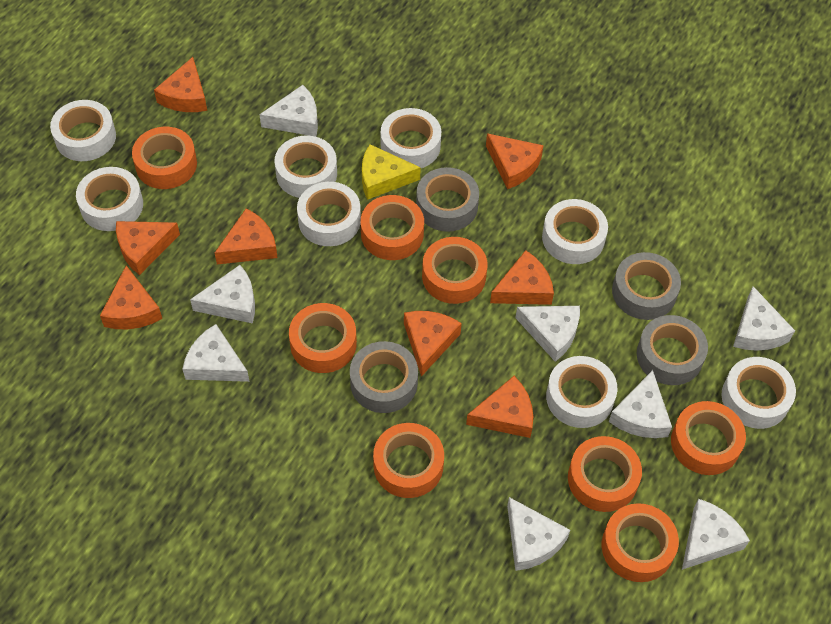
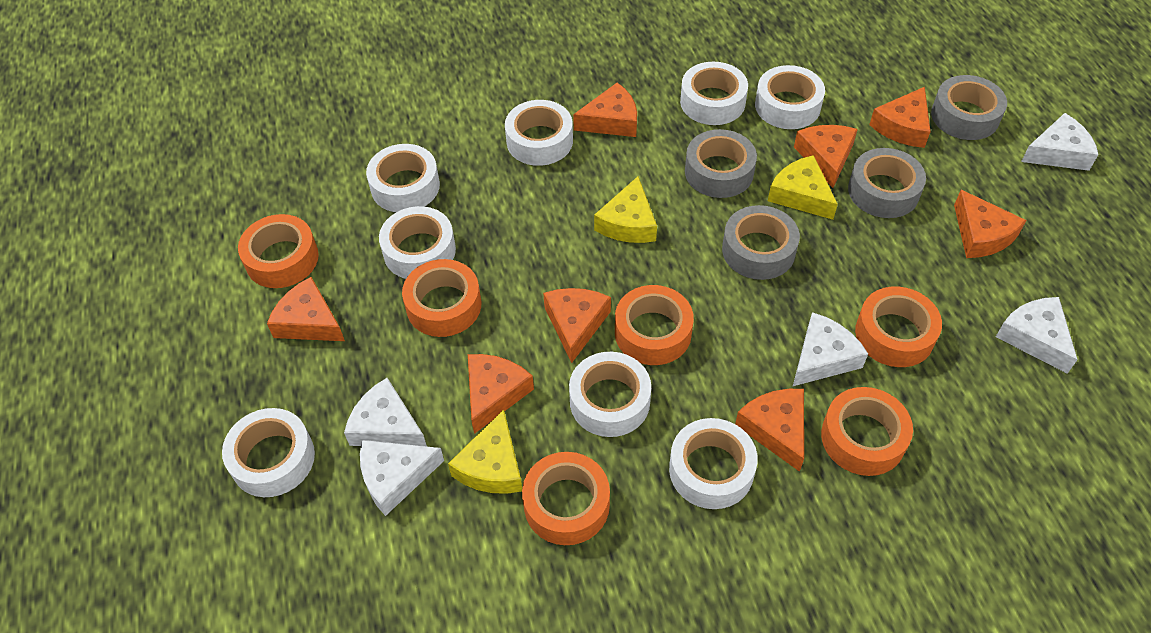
orange tape: [132,127,197,189] [289,303,357,373] [361,195,424,260] [373,423,444,498] [422,237,488,304] [568,436,642,512] [602,503,679,582] [671,401,746,475] = 8 -> [238,214,319,288] [402,259,481,337] [522,452,610,545] [615,285,694,365] [821,387,913,476] [855,287,942,367] = 6
white cheese: [182,324,250,382] [190,265,255,324] [259,85,318,137] [507,497,570,571] [515,306,580,362] [609,370,672,438] [682,499,750,570] [733,286,795,351] = 8 -> [344,378,427,447] [360,440,444,516] [793,312,868,386] [996,297,1078,374] [1021,113,1099,171] = 5
yellow cheese: [362,144,421,200] = 1 -> [448,410,522,494] [594,176,657,243] [768,155,838,220] = 3

